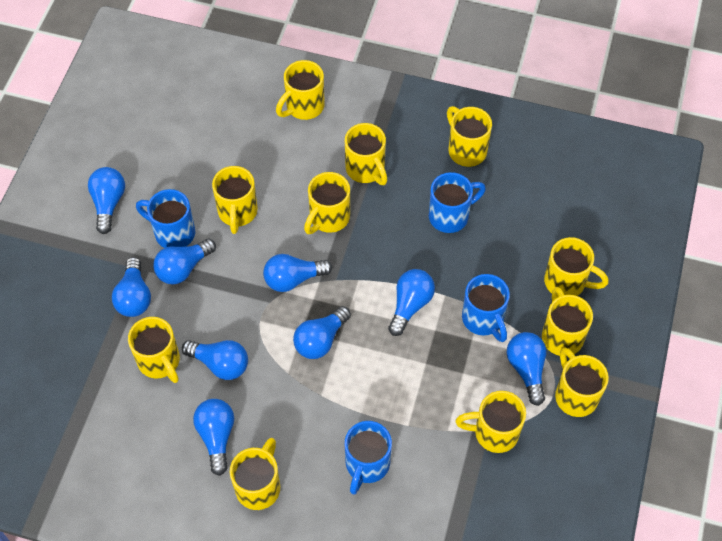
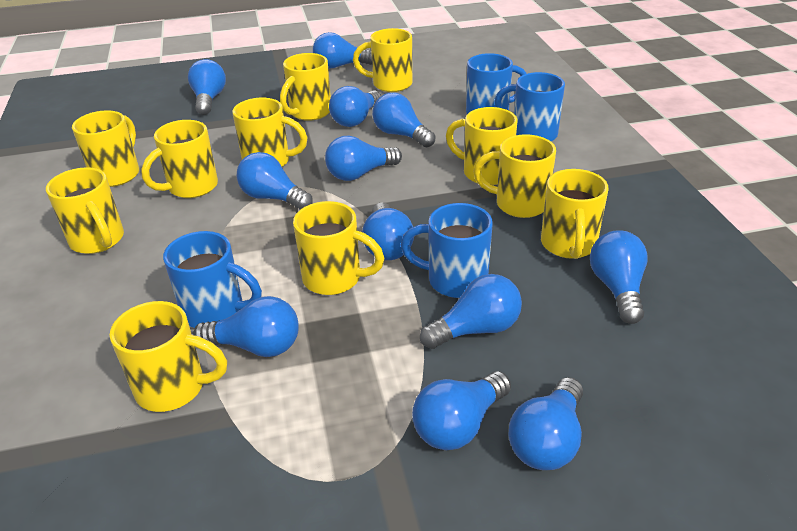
blue light bulb: [88,167,125,234] [112,257,151,317] [153,239,216,284] [182,340,248,380] [193,399,234,476] [263,254,332,292] [293,306,351,359] [388,269,435,336] [507,332,546,406] = 9 -> [188,59,226,115] [193,296,299,357] [237,152,313,210] [313,32,372,68] [325,135,402,181] [329,86,381,127] [362,203,414,260] [372,93,436,147] [412,371,511,450] [420,274,522,349] [508,377,583,470] [590,230,648,324] = 12

